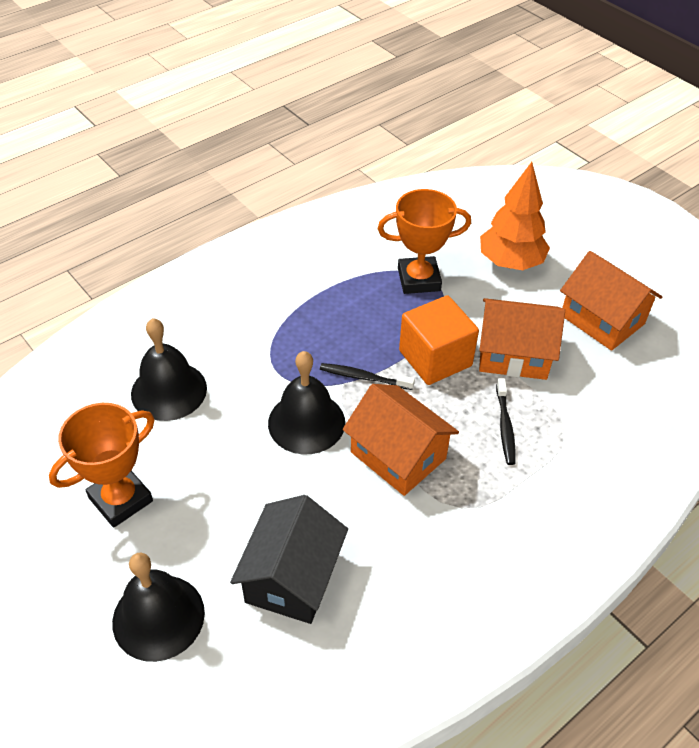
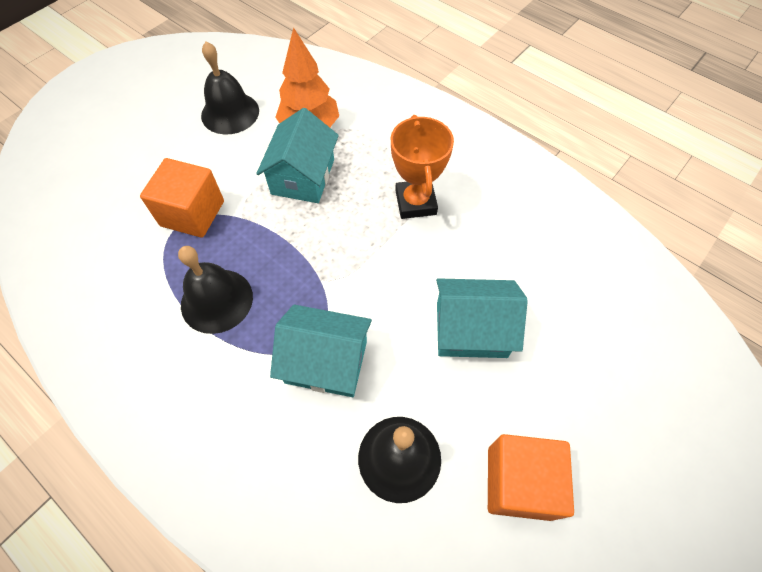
black house: [230,495,348,624] = 1 -> none = 0
black toothbrush: [320,363,415,390] [496,378,516,465] = 2 -> none = 0
orange cube: [399,295,479,385] = 1 -> [140,158,224,238] [488,434,574,521] = 2
orange house: [343,384,459,496] [479,298,565,380] [560,251,663,351] = 3 -> none = 0
orange trophy: [49,403,155,528] [378,189,471,294] = 2 -> [391,115,454,219] = 1
turquoise house: none = 0 -> [256,108,339,203] [270,305,372,397] [436,278,528,358] = 3

